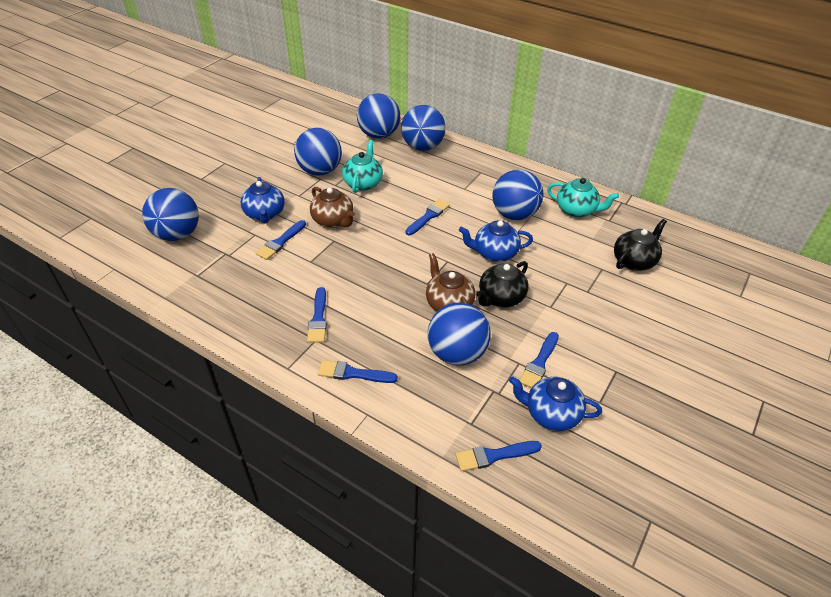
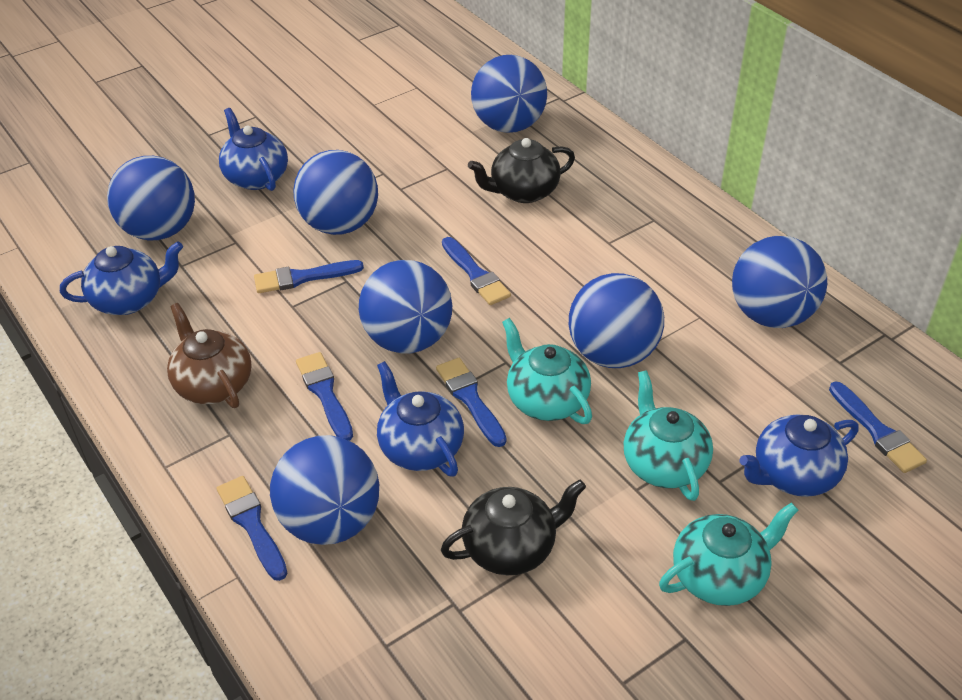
blue ball: [142,188,199,241] [294,128,342,176] [357,93,400,139] [401,105,445,151] [428,303,491,366] [492,169,543,220] = 6 -> [107,156,195,240] [270,435,379,545] [293,150,378,235] [359,260,452,353] [471,55,547,133] [569,273,664,368] [732,236,827,328] = 7
blue teapot: [241,177,285,223] [459,220,533,262] [509,376,602,431] = 3 -> [60,241,183,315] [219,108,288,191] [377,361,464,476] [739,414,859,497] = 4
brown teapot: [310,187,355,228] [426,253,475,312] = 2 -> [167,303,252,408] = 1
turquoise teapot: [342,140,383,193] [547,178,619,218] = 2 -> [502,318,592,424] [623,370,713,501] [659,503,798,606] = 3

